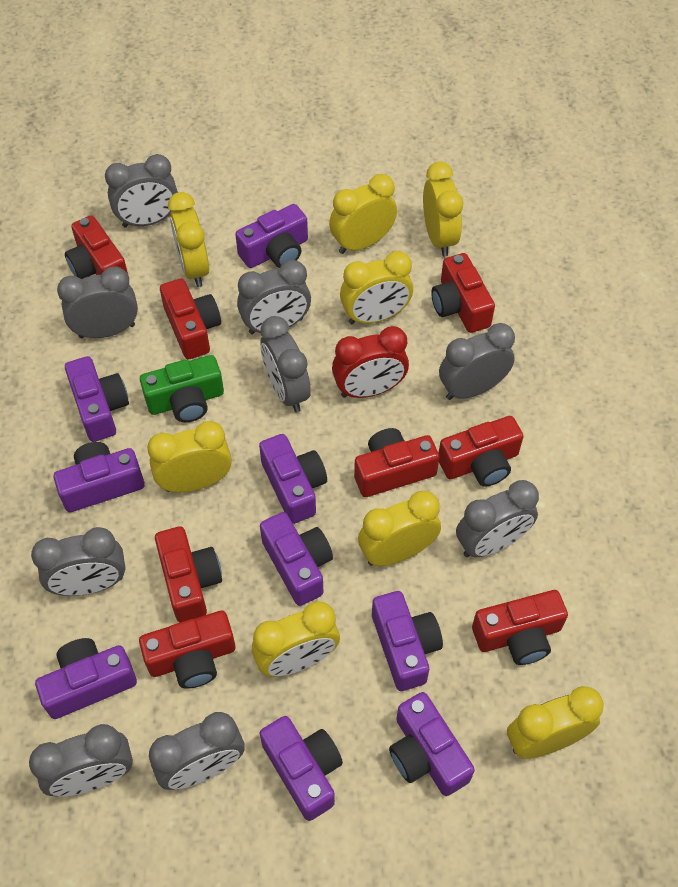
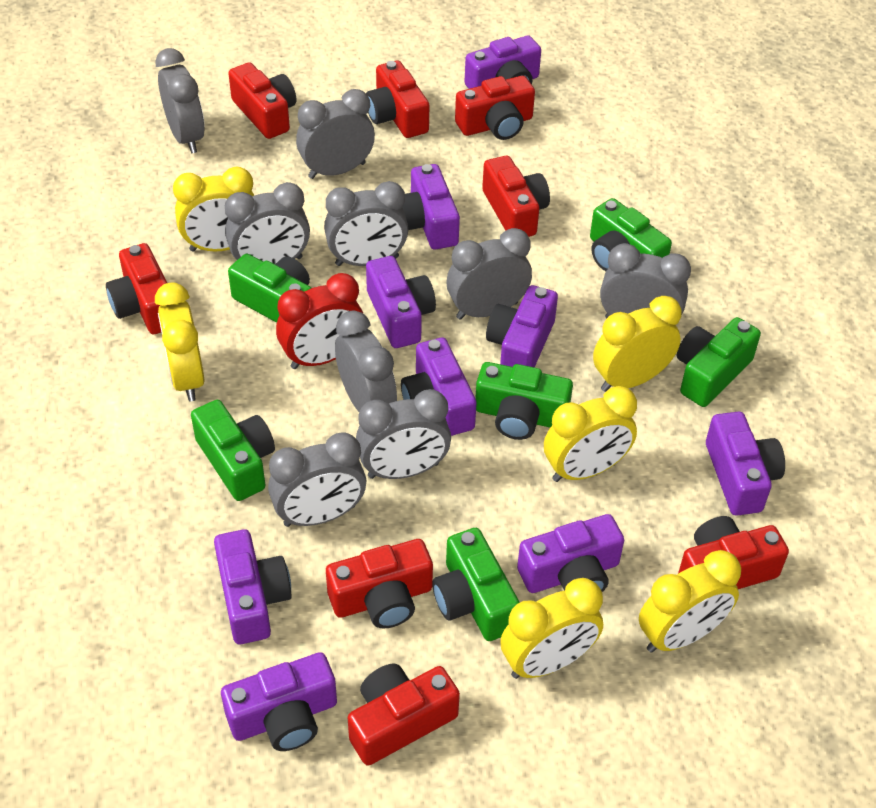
green camera: [140,355,224,422] = 1 -> [191,400,275,501] [228,254,311,323] [432,528,520,641] [475,362,573,440] [590,198,672,271] [677,317,761,407] = 6
yellow clock: [147,421,232,492] [168,192,209,287] [252,602,340,677] [329,174,397,254] [340,251,413,324] [358,491,441,566] [423,161,463,256] [507,686,603,759] = 8 -> [155,282,205,401] [173,167,255,252] [500,578,603,679] [544,386,637,482] [593,296,682,392] [639,550,741,653] = 6

